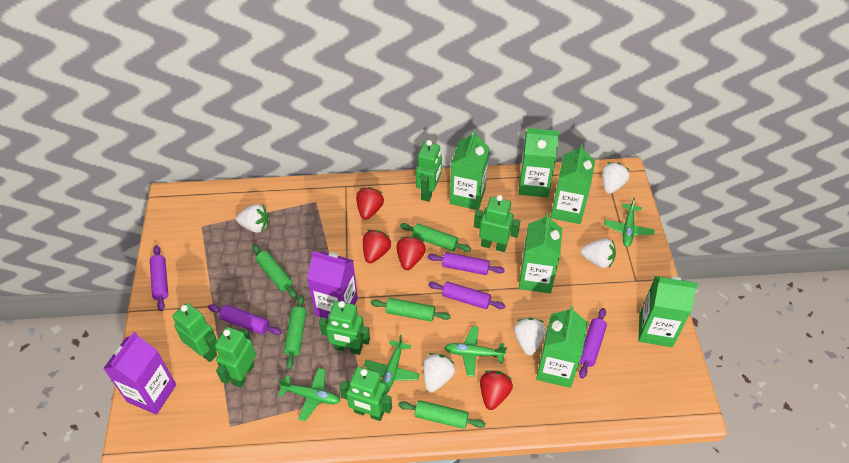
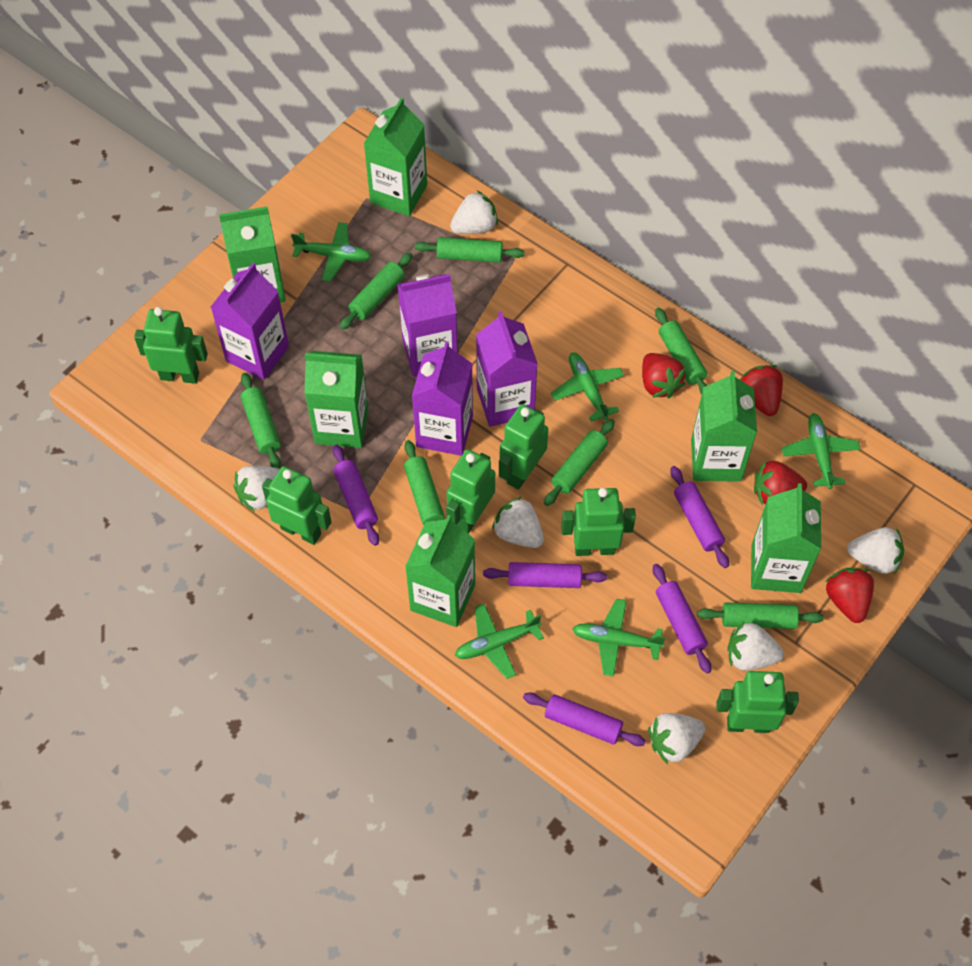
green plane: [278,368,340,421] [364,335,420,393] [444,326,507,377] [604,197,655,247] = 4 -> [291,222,372,282] [455,604,544,679] [551,352,624,422] [572,599,666,677] [782,413,860,489] = 5
green rolling pin: [252,245,297,298] [284,295,307,369] [371,298,451,322] [398,400,486,429] [400,223,471,252] = 5 -> [241,373,281,469] [340,253,413,330] [404,440,445,525] [415,237,525,263] [544,419,615,506] [655,308,707,394] [697,602,823,629] = 7
purple carton: [103,332,176,415] [307,251,358,320] = 2 -> [211,263,289,380] [397,274,458,377] [412,341,473,456] [476,311,538,427] = 4
white strawberry: [236,204,269,233] [423,353,455,392] [514,318,546,355] [580,238,616,268] [602,162,629,194] = 5 -> [234,465,280,512] [450,191,498,234] [492,497,544,548] [648,713,706,764] [727,621,784,671] [847,527,904,574] = 6

